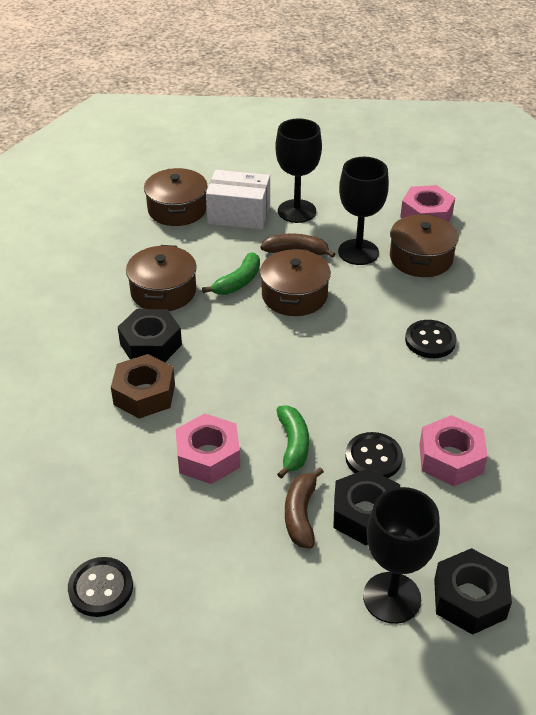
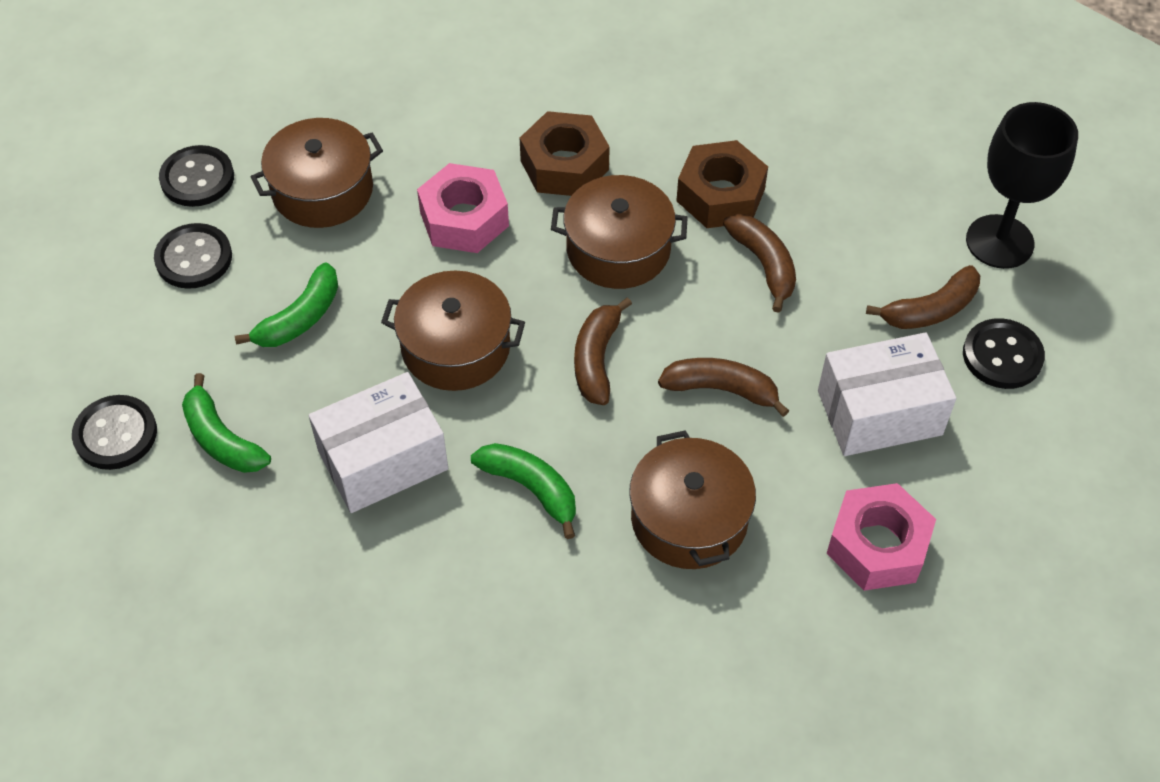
black button: [68,557,133,617] [345,432,403,478] [405,320,456,358] = 3 -> [72,395,157,470] [154,223,232,289] [159,145,234,207] [963,318,1045,389] = 4
black goblet: [275,118,322,223] [338,157,389,265] [363,487,440,624] = 3 -> [966,102,1078,269] = 1
black nut: [118,309,182,362] [333,468,400,545] [434,548,512,635] = 3 -> none = 0
brown banana: [260,234,335,258] [285,467,324,549] = 2 -> [574,297,632,405] [658,358,789,417] [723,214,796,313] [866,265,980,329] = 4
brown nut: [111,354,175,419] = 1 -> [520,111,610,196] [676,140,768,228] = 2
green banana: [202,252,260,295] [277,406,309,479] = 2 -> [182,373,271,473] [235,263,338,347] [471,443,576,539] = 3
pink nut: [176,413,240,484] [400,185,455,222] [419,415,488,486] = 3 -> [417,163,509,253] [826,483,936,591] = 2
white box: [206,170,270,230] = 1 -> [309,372,448,513] [818,332,956,456] = 2

